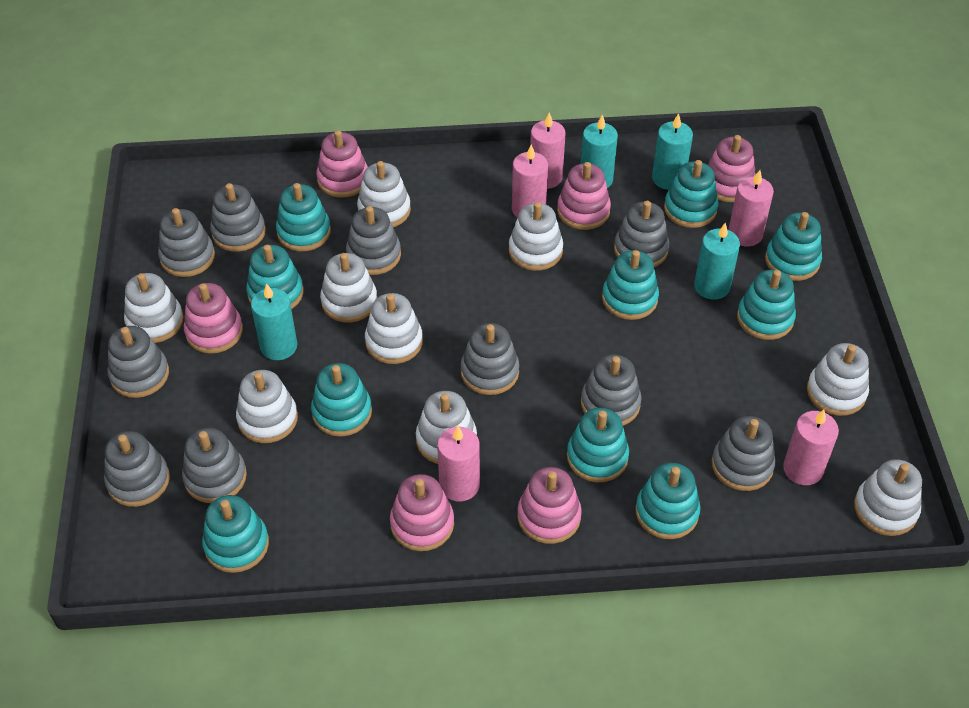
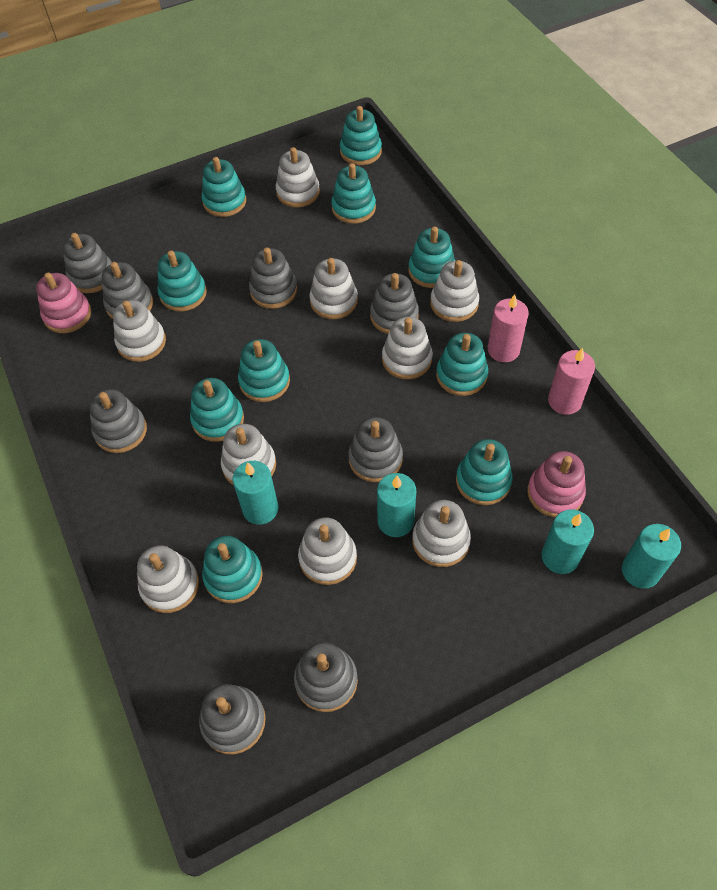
grey stacking toy: [104,431,170,507] [107,326,169,398] [158,208,215,277] [182,428,247,503] [210,183,266,252] [346,206,401,275] [461,323,519,395] [581,354,642,426] [614,201,669,267] [712,416,776,491] = 10 -> [63,233,112,293] [89,389,147,453] [101,262,153,319] [199,684,266,755] [249,248,297,309] [294,642,358,712] [348,417,403,482] [370,273,419,334] = 8
pink candle: [437,426,480,501] [512,145,548,218] [530,112,566,189] [728,170,774,246] [783,409,839,485] = 5 -> [488,294,529,362] [548,347,595,415] = 2
pink stacking toy: [184,283,243,354] [316,130,368,198] [390,474,454,551] [518,467,582,544] [557,162,611,230] [708,135,756,202] = 6 -> [36,273,91,333] [527,451,586,517] = 2

